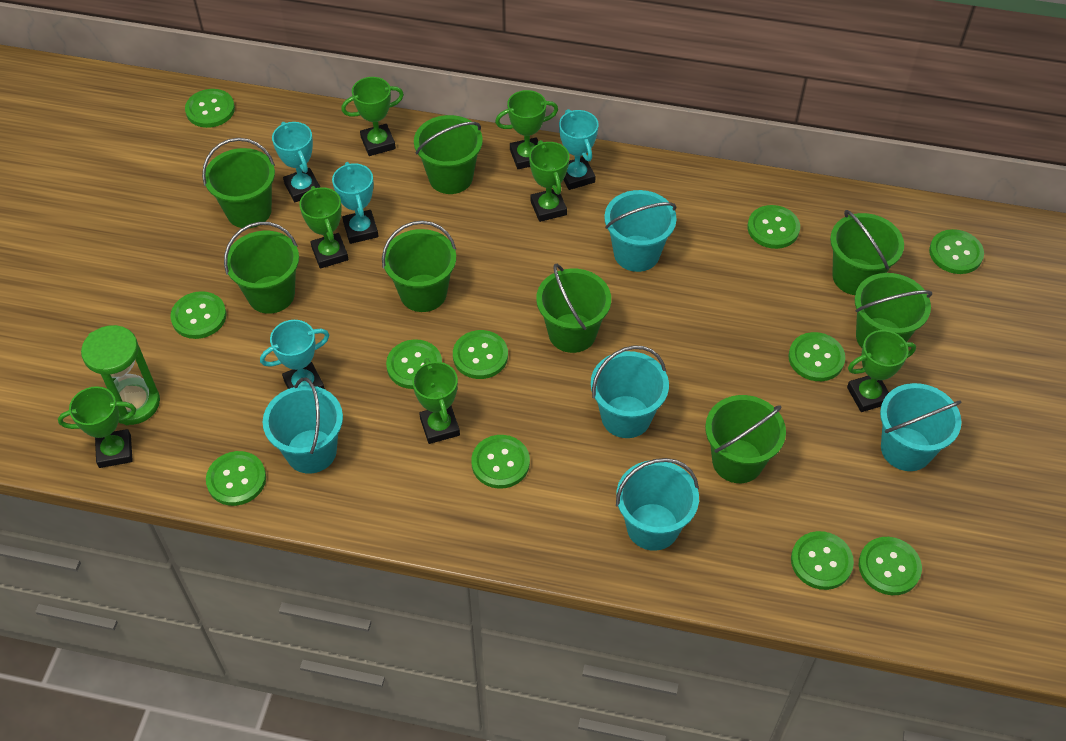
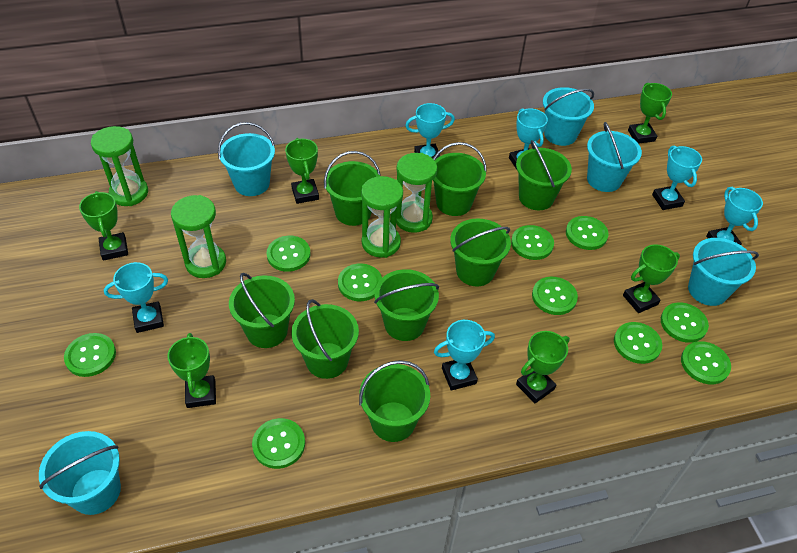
green button: [170,291,226,339] [185,89,235,128] [206,451,266,506] [386,339,442,389] [453,330,508,379] [471,435,530,489] [748,205,800,249] [788,332,845,381] [791,531,854,590] [859,537,922,595] [929,229,984,274] = 11 -> [64,333,116,377] [252,418,305,469] [267,236,311,272] [338,263,382,301] [511,225,554,260] [532,277,578,315] [566,216,609,250] [614,322,662,364] [661,303,709,343] [681,341,731,384] = 10
green hourglass: [81,325,160,425] = 1 -> [91,126,148,206] [171,195,226,278] [361,176,403,258] [396,153,437,233] = 4
green trophy: [58,386,136,468] [299,186,349,269] [341,77,404,156] [412,358,460,444] [495,90,558,169] [529,140,569,222] [847,330,916,412] = 7 -> [79,191,128,261] [167,333,216,408] [285,138,319,204] [516,331,570,403] [623,244,680,313] [628,83,672,144] = 6
turquoise trophy: [260,320,329,389] [272,122,320,202] [332,162,379,244] [559,109,599,190] = 4 -> [104,262,168,333] [405,103,455,158] [434,320,495,391] [509,108,548,169] [652,145,702,210] [706,187,763,245] = 6

